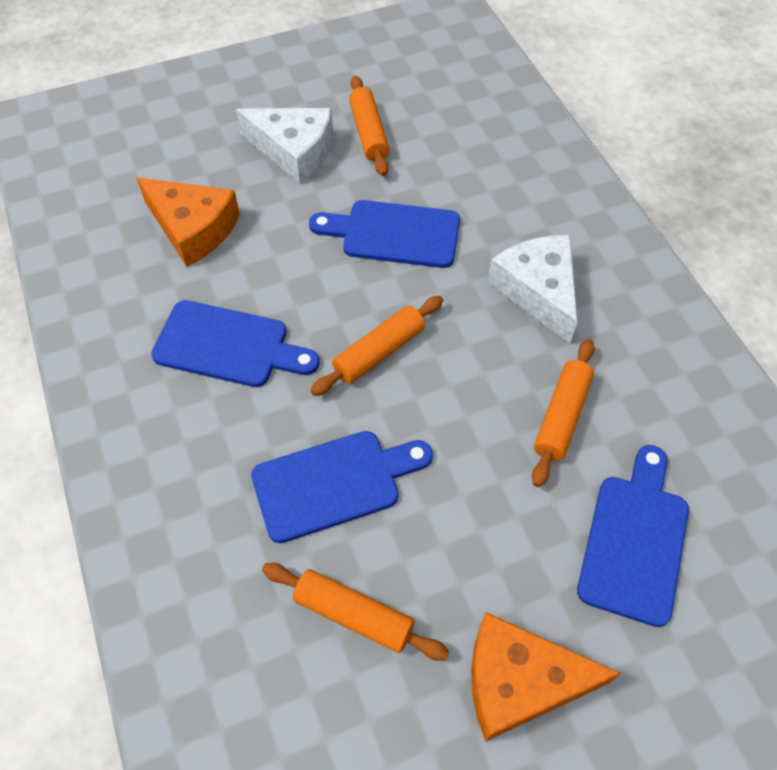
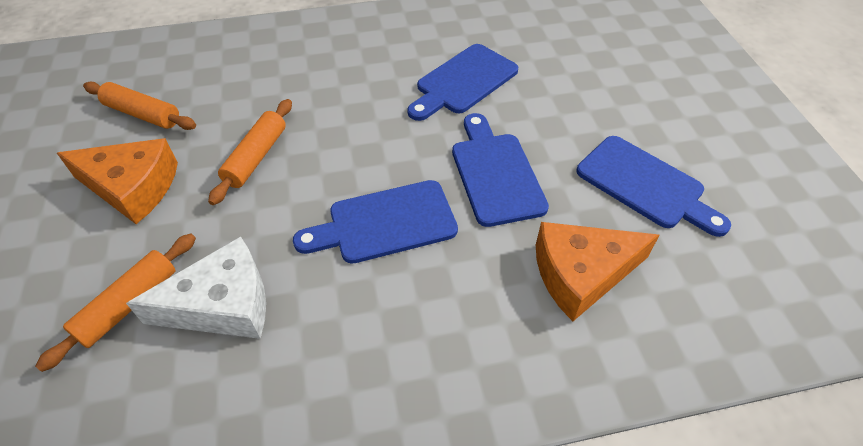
orange rolling pin: [262,563,449,660] [310,296,443,396] [349,76,390,176] [532,339,595,487] = 4 -> [35,234,196,372] [83,82,196,130] [208,99,292,205] = 3
white cheese: [236,108,333,184] [488,235,578,344] = 2 -> [126,236,266,339] = 1

